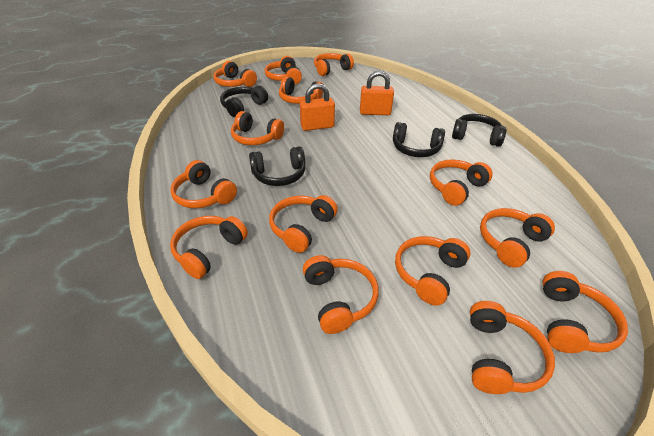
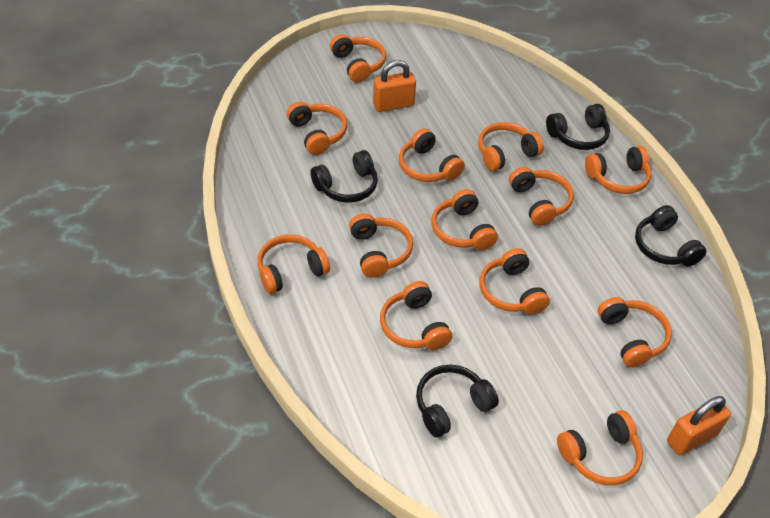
orange headphones: [170,160,237,208] [170,216,248,279] [213,61,257,87] [231,111,284,145] [265,56,302,85] [269,195,338,253] [279,77,323,104] [303,255,379,334] [314,53,354,76] [395,236,471,306] [430,159,493,206] [470,301,555,394] [480,208,555,268] [543,271,628,353] = 14 -> [257,234,330,294] [287,102,347,155] [330,34,386,83] [349,213,413,278] [380,281,452,350] [399,128,465,182] [431,189,498,250] [478,122,544,171] [479,248,550,315] [509,167,574,226] [557,410,643,485] [585,146,651,194] [598,297,672,367] = 13

